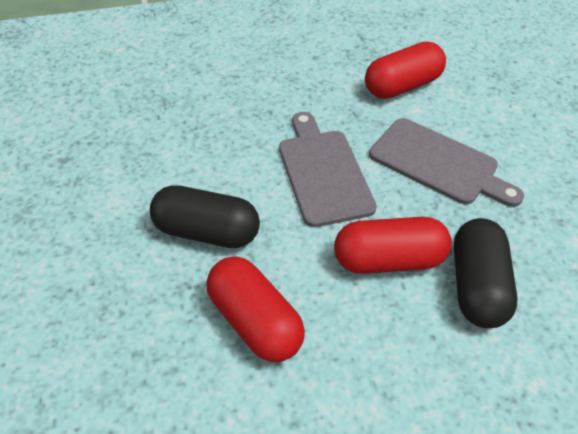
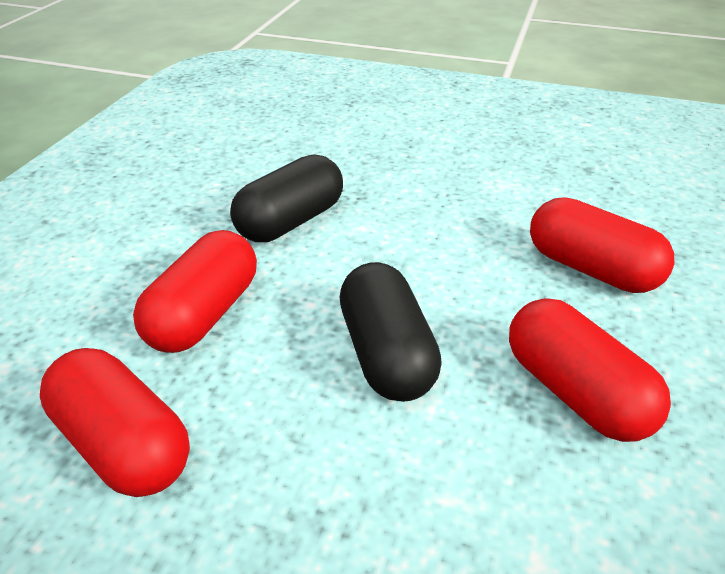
grey cutting board: [279,112,377,227] [369,118,524,207] = 2 -> none = 0
red capsule: [206,257,305,362] [334,217,452,274] [365,41,446,99] = 3 -> [40,348,190,497] [133,230,257,353] [509,298,671,442] [530,197,674,293] = 4

